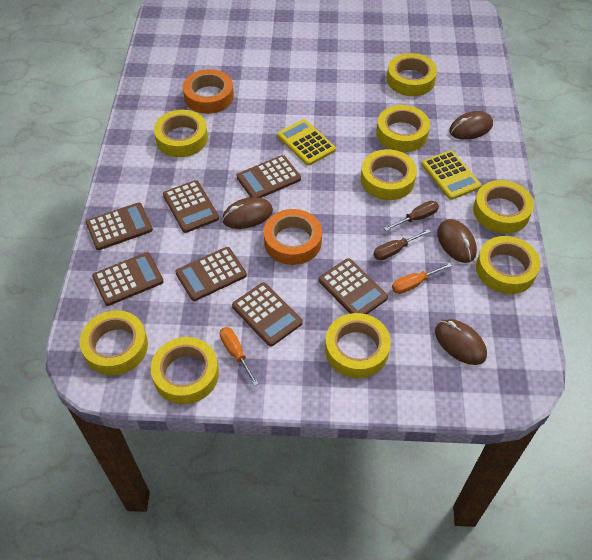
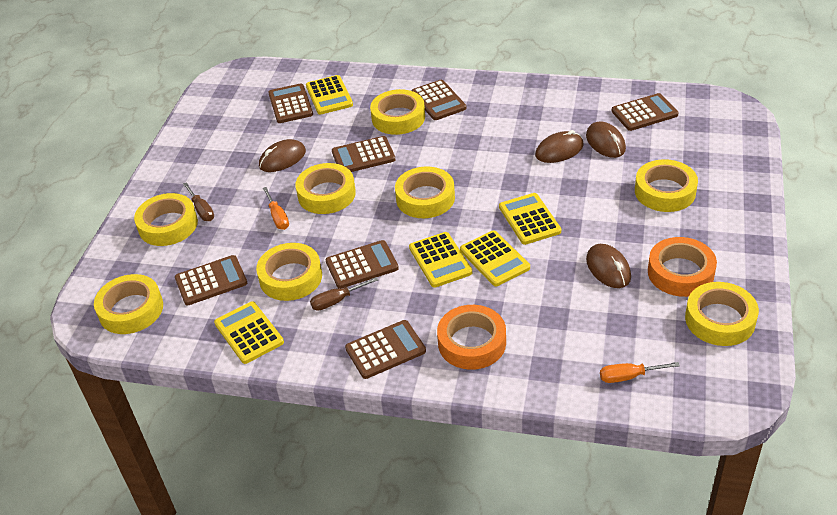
yellow calculator: [277,119,336,166] [421,150,481,200] = 2 -> [214,301,284,364] [306,75,353,115] [409,232,472,288] [460,230,530,286] [499,193,561,245] = 5
yellow tape: [80,310,148,375] [151,337,219,404] [154,110,208,157] [325,313,391,378] [361,149,417,200] [376,105,430,152] [387,53,437,96] [473,180,534,234] [476,236,541,294] = 9 -> [94,274,163,334] [134,193,198,246] [256,243,322,301] [295,163,356,214] [370,89,425,135] [395,166,455,218] [635,159,698,212] [685,282,759,346] = 8

